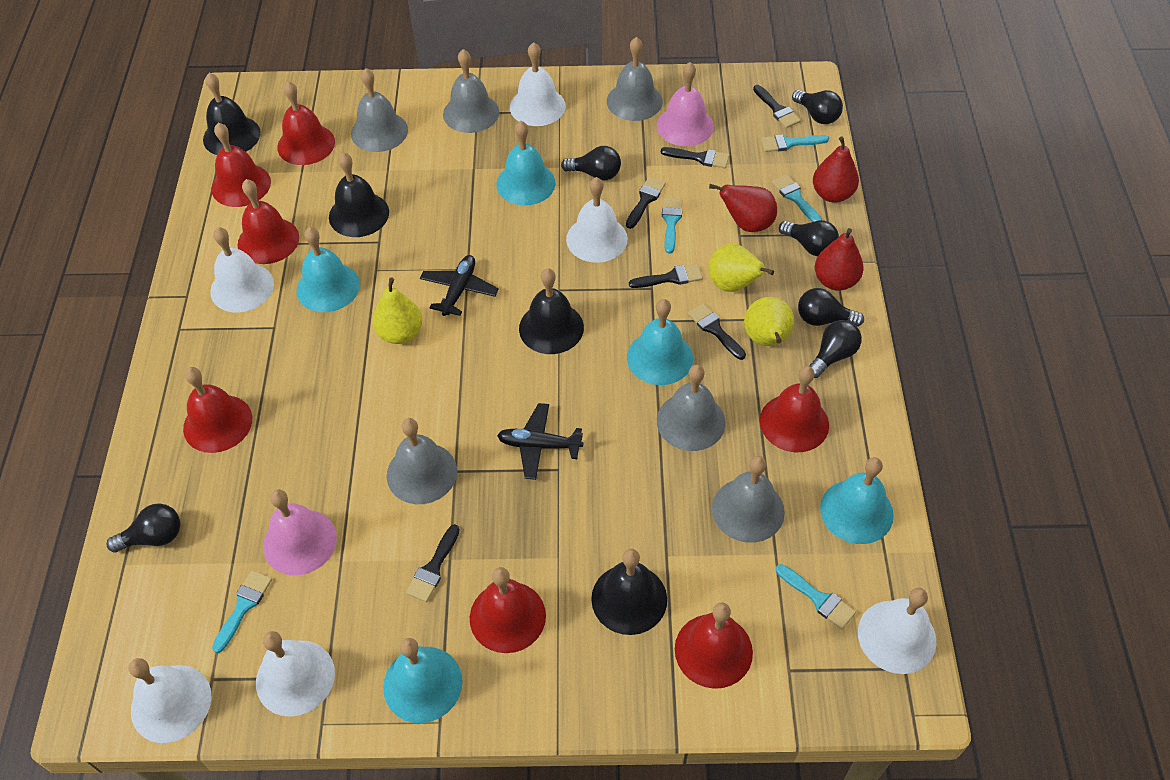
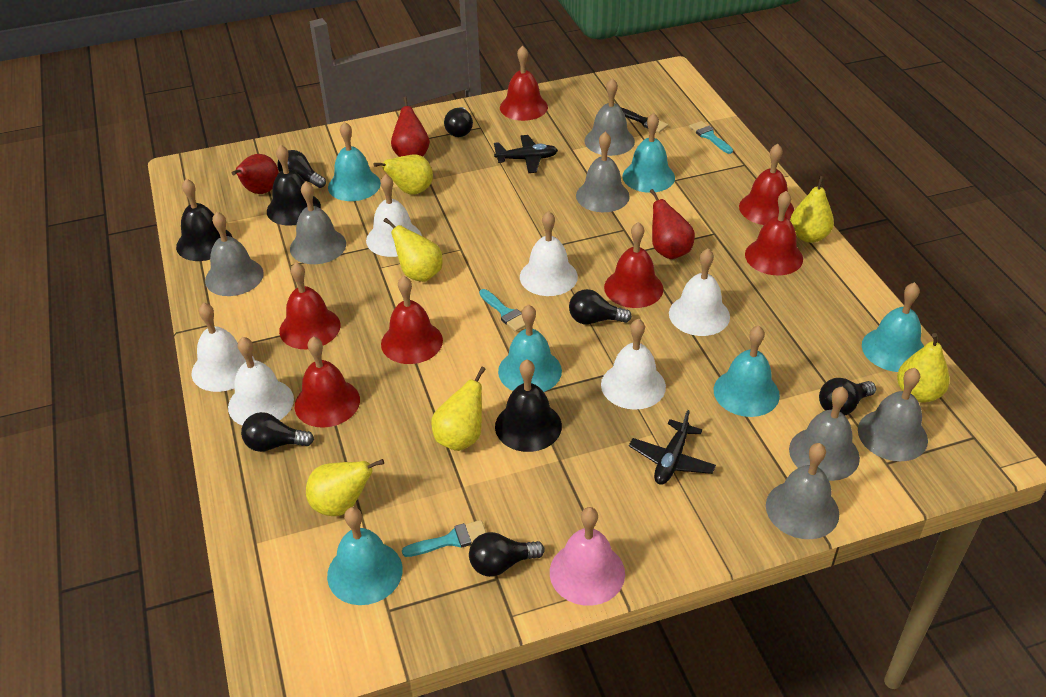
black bell: [203,73,261,155] [329,152,389,237] [519,268,584,354] [591,549,667,635] = 4 -> [176,179,232,261] [267,145,321,225] [495,360,562,452] = 3
black brush: [406,524,460,602] [626,177,666,229] [629,264,703,288] [661,147,729,168] [688,303,746,360] [753,85,801,128] = 6 -> [620,107,668,133] = 1
grey bell: [351,68,408,152] [387,418,457,504] [443,49,499,133] [607,37,663,121] [657,365,726,451] [712,456,785,543] = 6 -> [205,212,264,296] [290,181,346,264] [576,132,630,212] [584,78,635,156] [766,443,839,539] [789,386,860,481] [858,368,928,461] = 7
pink bell: [263,489,337,575] [657,62,714,146] = 2 -> [550,507,625,606] = 1
turquoise bell: [296,227,360,312] [383,638,462,723] [496,121,556,206] [627,299,693,385] [820,457,894,544] = 5 -> [327,507,403,605] [328,122,381,201] [498,304,562,392] [622,113,675,193] [714,325,780,417] [862,282,924,372] = 6
turquoise brush: [212,570,272,653] [662,198,683,254] [761,134,829,152] [772,174,822,222] [776,564,856,629] = 5 -> [402,520,486,557] [479,289,526,332] [689,121,733,154] = 3
yellow pear: [373,278,422,344] [708,244,774,292] [744,297,794,346] = 3 -> [306,459,384,516] [373,155,433,195] [384,218,443,282] [431,367,486,451] [790,176,834,243] [897,333,950,403] = 6

